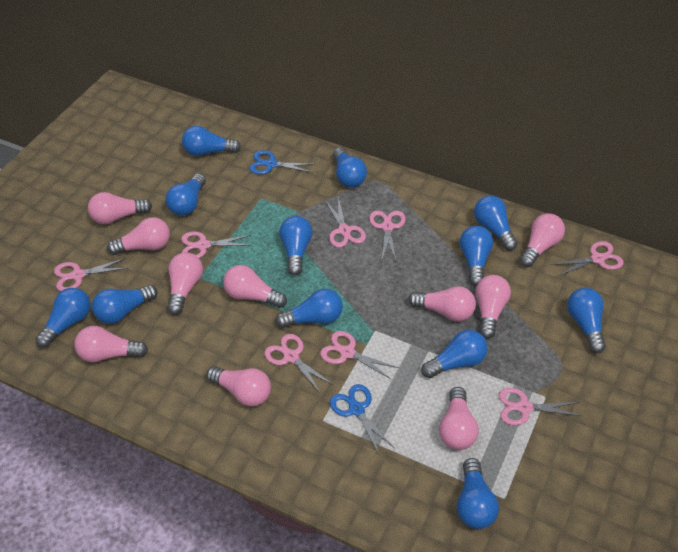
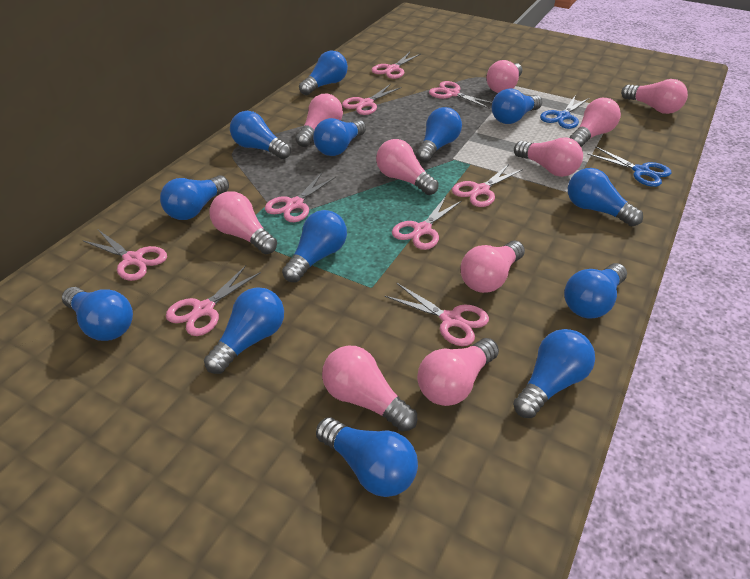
blue light bulb: [35,288,91,348] [92,285,157,324] [166,174,206,216] [182,126,241,156] [275,289,343,328] [279,216,312,276] [333,147,367,188] [421,330,488,378] [457,458,499,529] [460,226,493,286] [474,195,518,251] [567,288,606,353] = 12 -> [62,287,133,341] [160,175,229,220] [204,287,284,374] [230,111,291,159] [282,210,347,282] [299,51,348,95] [313,118,366,156] [316,417,418,497] [416,107,462,163] [492,89,542,124] [513,329,595,418] [564,263,627,318] [568,168,643,226] = 13
pink scissors: [54,258,127,291] [181,231,252,258] [264,334,333,394] [320,331,399,380] [325,197,366,248] [369,211,406,260] [499,388,582,425] [551,241,624,276] = 8 -> [82,230,167,281] [166,265,261,336] [265,173,336,222] [342,84,401,115] [372,52,421,79] [385,283,489,346] [392,196,462,250] [429,81,492,109] [452,164,523,207] = 9

